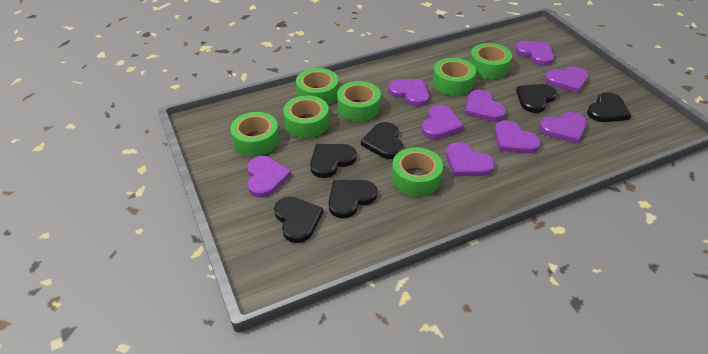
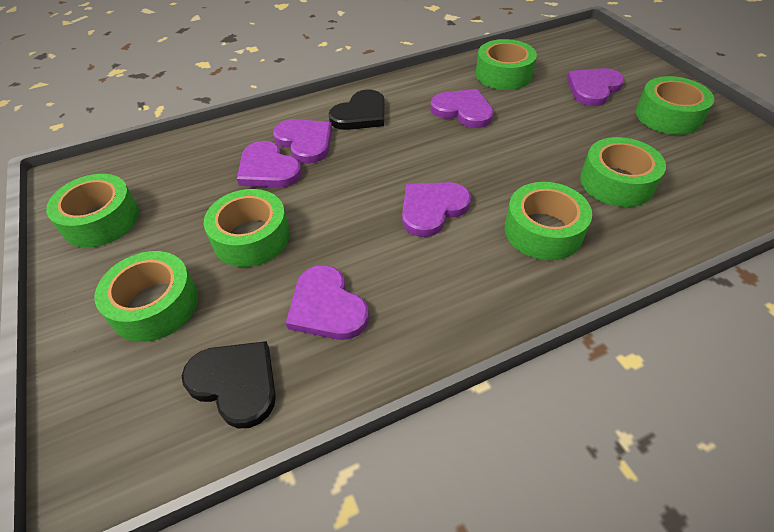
black heart: [274,197,323,243] [310,144,357,178] [328,180,377,218] [361,122,403,159] [516,84,557,113] [587,92,632,122] = 6 -> [182,341,276,428] [329,89,385,130] = 2
purple heart: [247,156,291,197] [388,79,429,106] [422,105,464,139] [446,142,495,176] [465,90,506,122] [494,120,541,153] [515,41,554,66] [539,112,587,143] [545,66,588,93] = 9 -> [237,141,302,187] [273,119,332,164] [286,265,369,340] [402,182,471,237] [430,89,494,128] [567,68,625,106] = 6

